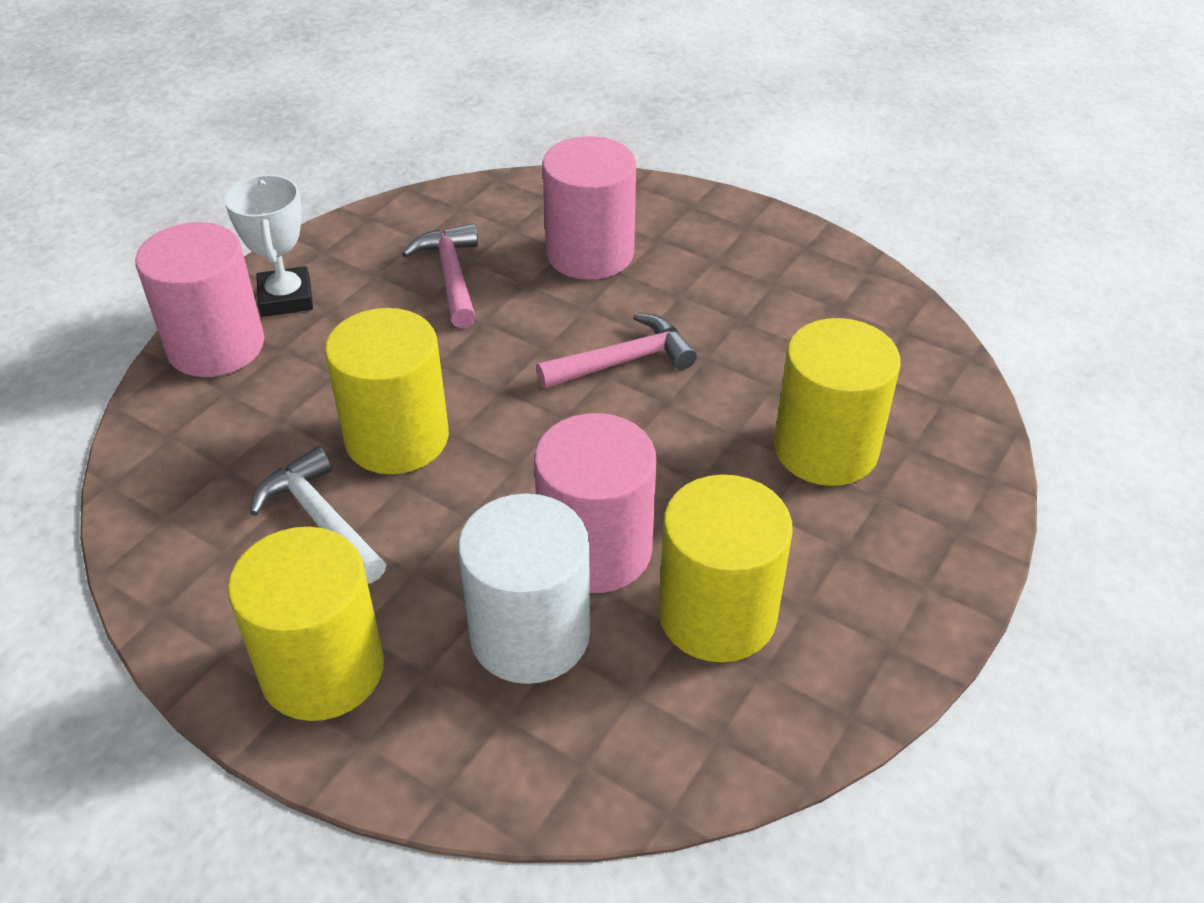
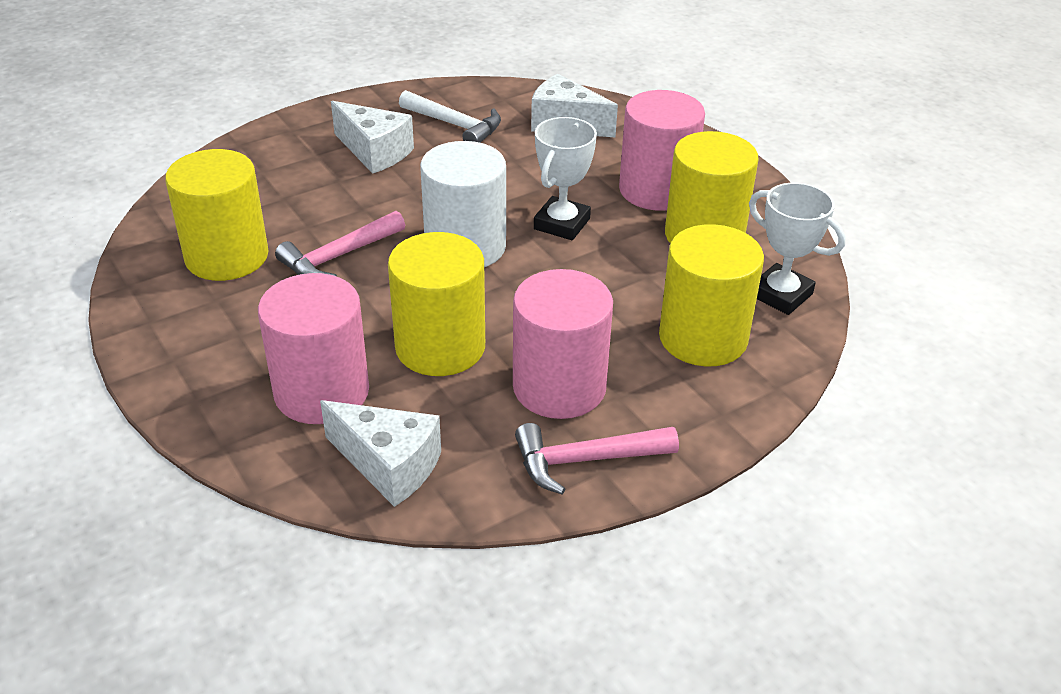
white cheese: none = 0 -> [320,400,441,507] [331,101,414,174] [531,74,618,137] = 3
white trophy: [224,174,313,317] = 1 -> [534,117,597,240] [749,183,846,315] = 2

